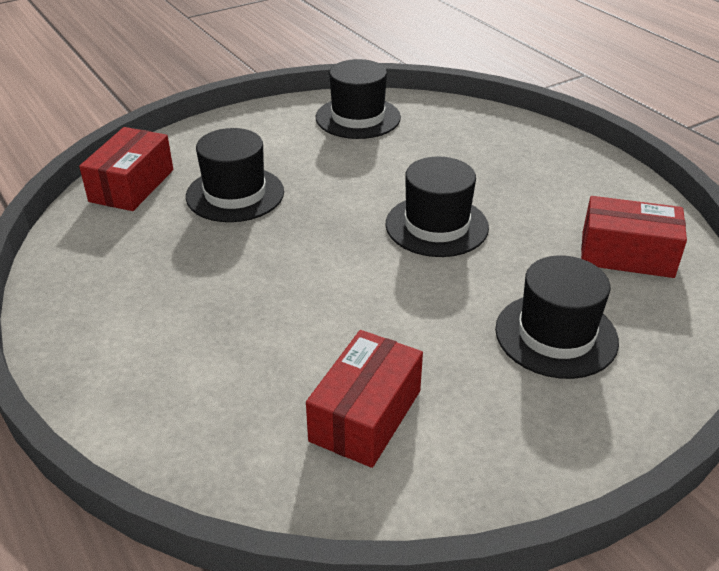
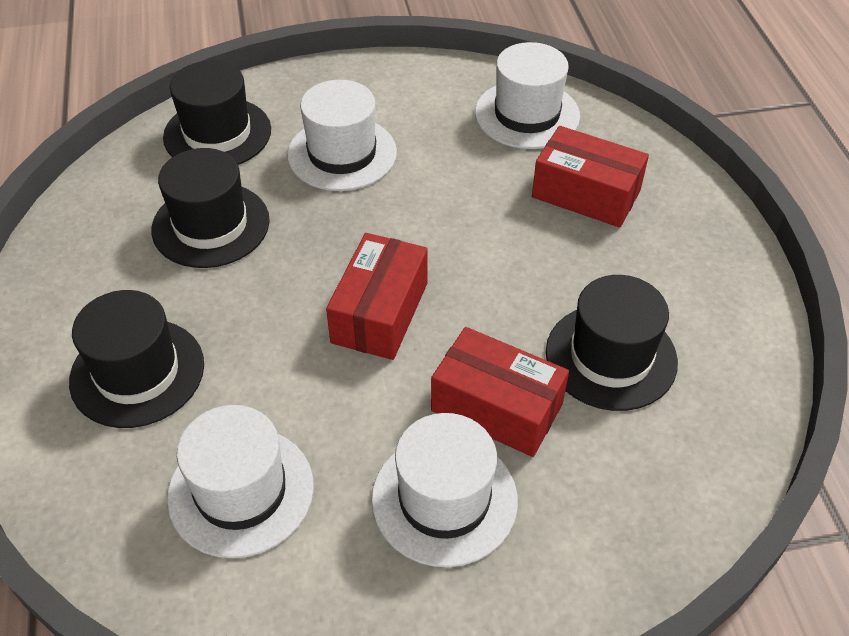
white hat: none = 0 -> [167,405,314,558] [287,80,397,191] [371,413,518,567] [475,42,580,149] = 4

